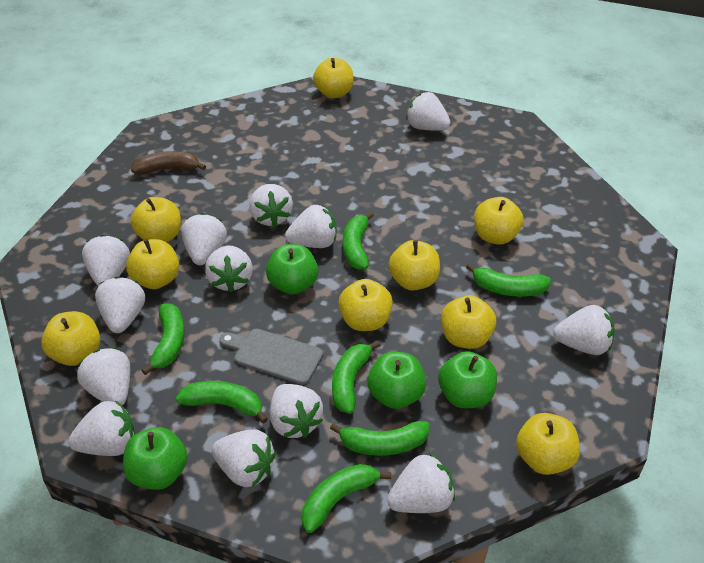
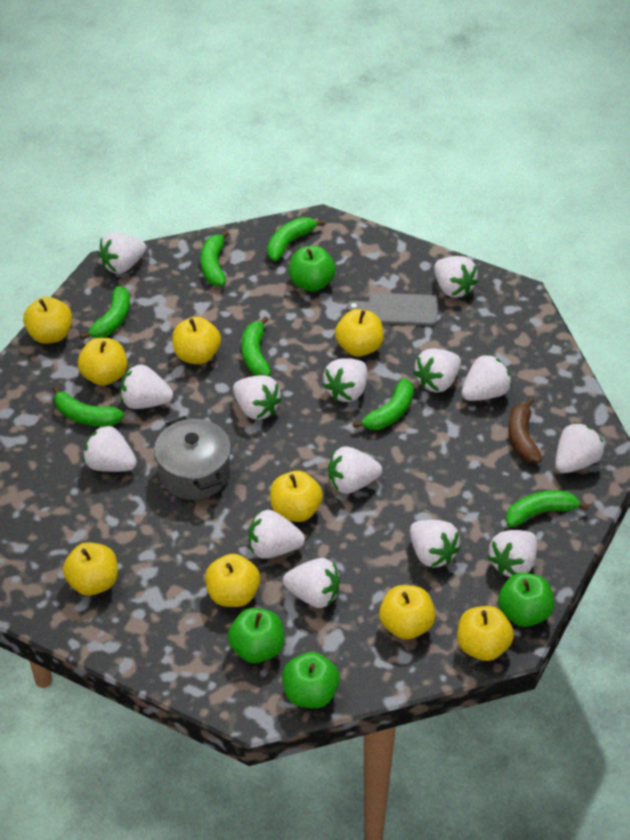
grey pot: none = 0 -> [154,416,231,500] = 1
white strawberry: [68,400,135,456] [77,348,130,405] [82,235,130,287] [95,276,145,333] [181,213,227,265] [205,246,253,293] [212,429,276,487] [249,184,293,227] [270,384,323,438] [285,205,336,248] [387,453,455,513] [406,92,451,130] [553,305,615,355] = 13 -> [83,425,137,472] [98,232,146,274] [121,365,173,409] [233,375,282,420] [248,510,305,559] [283,558,340,608] [322,358,367,402] [328,447,382,494] [410,520,461,568] [413,348,461,392] [434,256,478,298] [462,354,512,401] [488,530,537,577] [555,422,604,473] = 14

